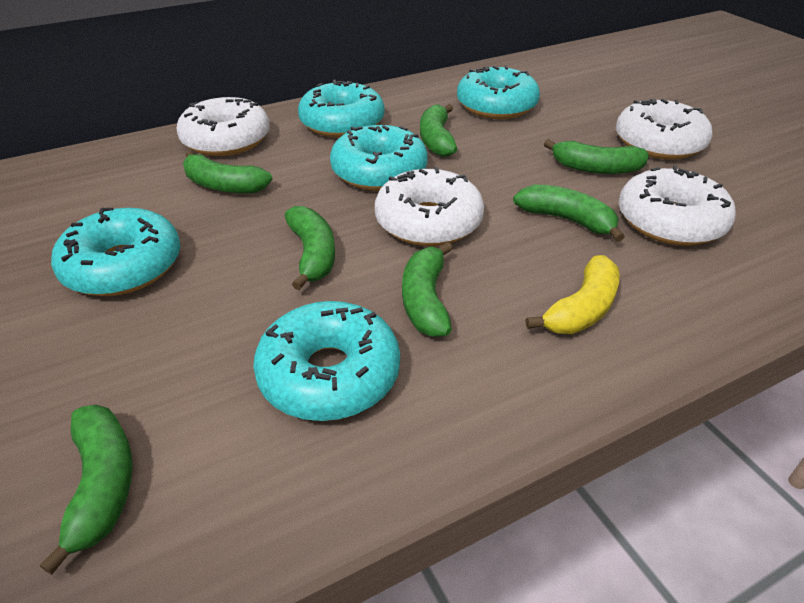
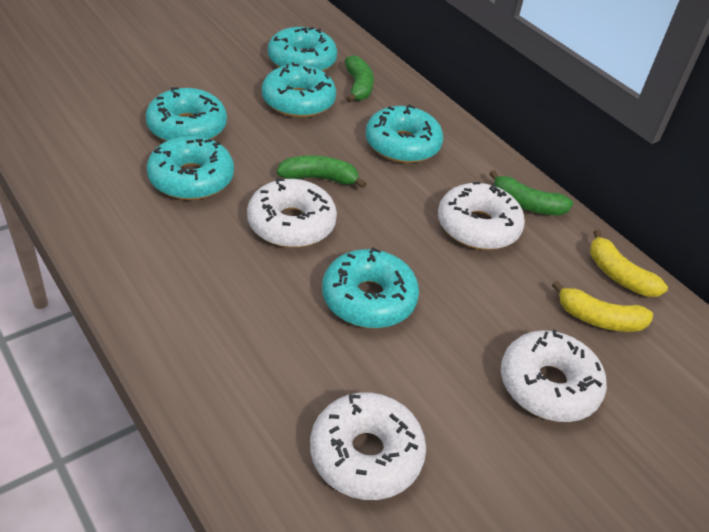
green banana: [40,405,133,575] [183,151,272,194] [285,206,335,290] [402,242,453,337] [420,104,457,157] [513,184,624,242] [544,139,649,174] = 7 -> [277,155,367,188] [344,55,374,103] [489,170,574,215] = 3
turquoise donut: [51,208,180,296] [253,301,400,421] [298,80,385,138] [330,125,428,191] [457,65,540,119] = 5 -> [146,87,227,141] [147,136,234,200] [262,62,336,118] [268,27,337,71] [322,247,419,328] [365,104,443,163] = 6
yellow banana: [526,255,620,334] = 1 -> [552,281,653,332] [590,230,668,297] = 2

